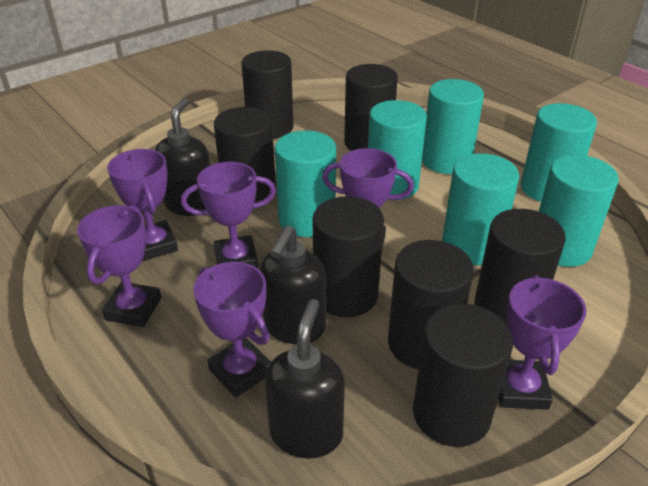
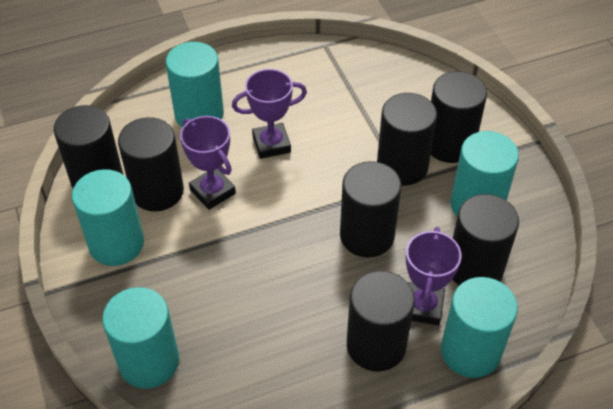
black soap dispenser: [155,98,210,216] [260,225,326,344] [265,299,345,458] = 3 -> none = 0
purple trophy: [77,205,161,327] [107,149,178,261] [181,162,276,269] [193,262,271,398] [322,148,414,249] [498,275,587,410] = 6 -> [180,116,236,210] [232,69,307,159] [406,227,462,326] = 3
turquoise cylinder: [275,130,336,237] [368,100,427,200] [422,79,484,174] [442,153,519,265] [521,103,597,202] [539,155,619,267] = 6 -> [72,169,144,266] [102,287,179,389] [166,42,224,128] [441,277,518,378] [450,131,519,216] = 5

